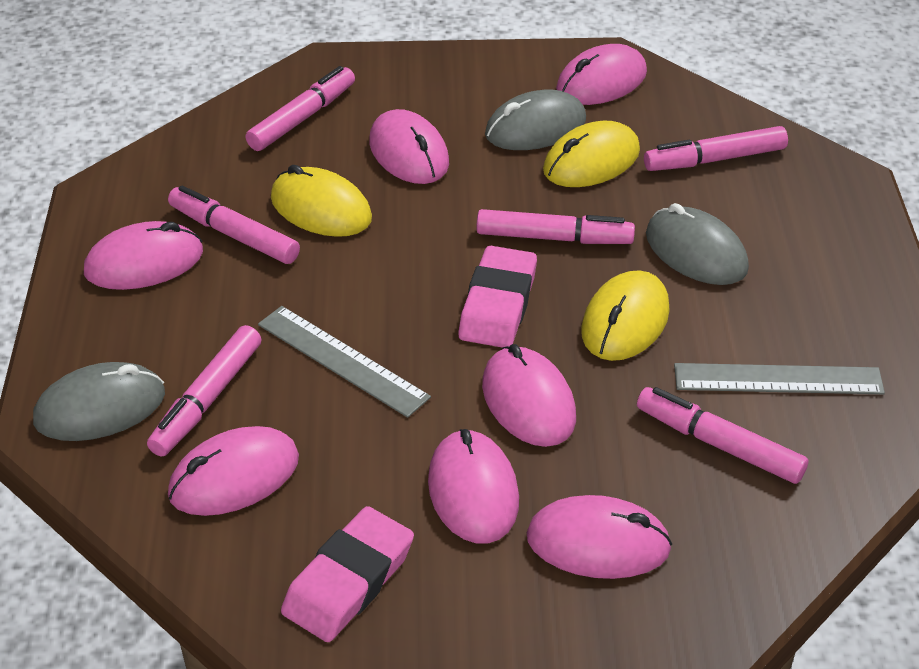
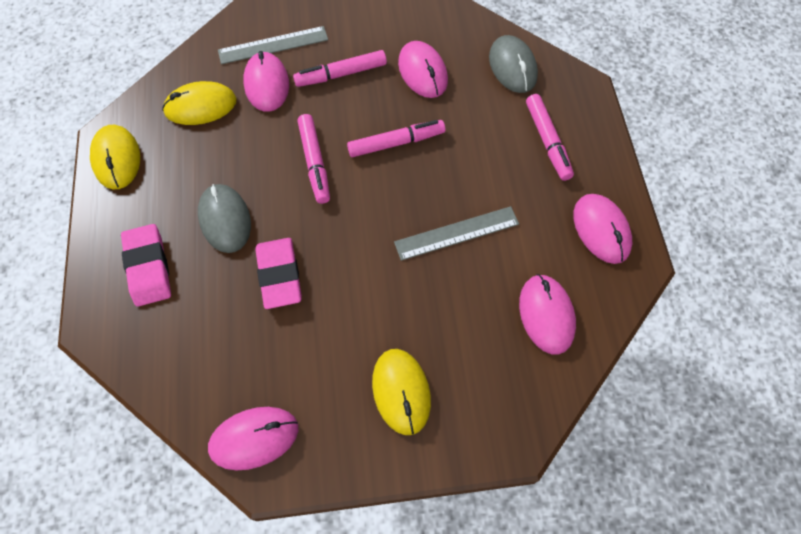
grey mouse: [33,362,165,441] [485,90,586,150] [646,203,749,285] = 3 -> [198,184,251,253] [489,35,538,93] = 2
pink marker: [147,325,261,457] [168,186,300,264] [246,66,355,151] [476,209,635,244] [637,387,808,484] [644,126,788,171] = 6 -> [293,50,387,87] [298,114,330,204] [347,120,445,157] [526,94,574,181] = 4
pink mouse: [84,221,203,290] [168,426,299,516] [369,109,449,184] [428,429,519,544] [482,344,576,447] [526,495,672,579] [556,44,647,105] = 7 -> [208,407,298,470] [243,51,289,112] [398,41,448,98] [519,274,576,355] [573,194,632,264] = 5

